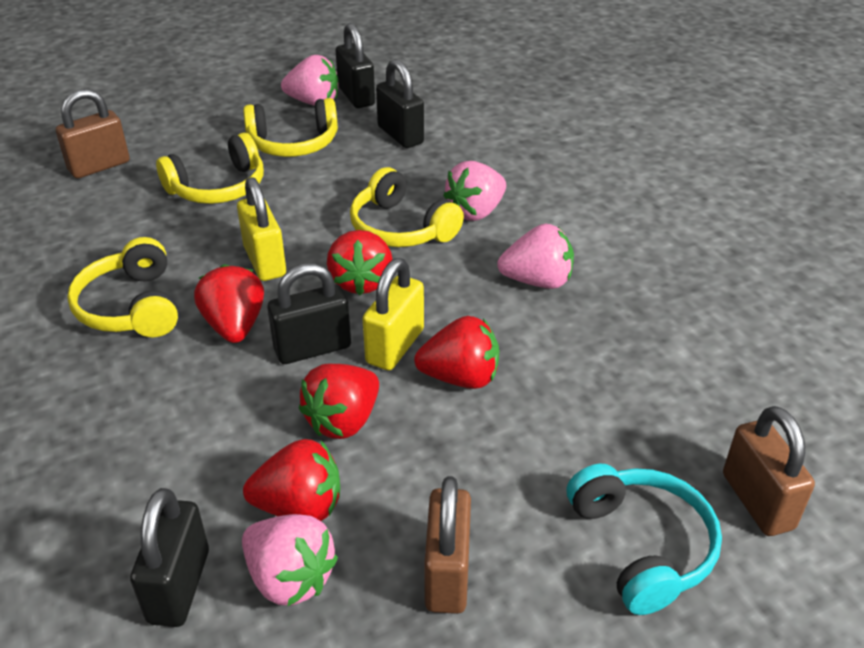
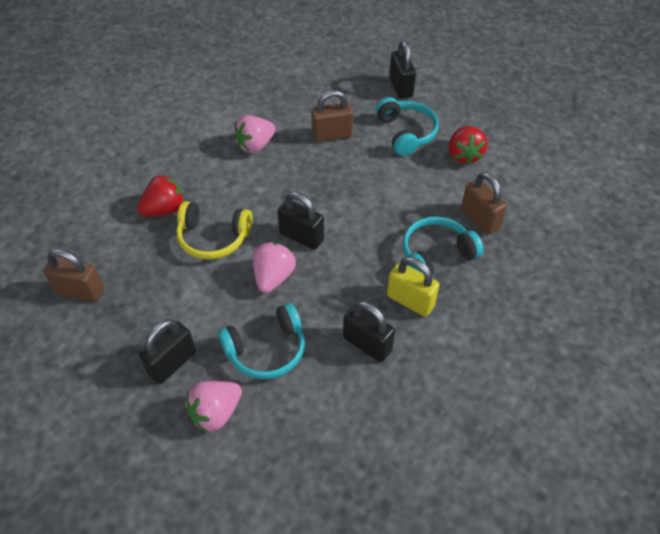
pink strawberry: [242,514,338,606] [281,55,339,106] [443,161,506,221] [497,224,574,289] = 4 -> [185,381,242,432] [233,115,276,153] [253,243,296,293] = 3
red strawberry: [194,264,264,343] [243,439,340,521] [299,364,379,439] [327,230,393,295] [414,316,500,389] = 5 -> [137,174,185,216] [449,126,488,165] = 2
turquoise headphones: [567,464,722,615] = 1 -> [218,303,305,379] [375,97,439,156] [402,216,483,275] = 3
yellow headphones: [67,237,178,337] [156,133,264,204] [243,98,338,157] [350,167,464,247] = 4 -> [176,201,253,259] = 1
yellow padlock: [237,177,286,281] [362,258,424,371] = 2 -> [387,257,440,317] = 1

